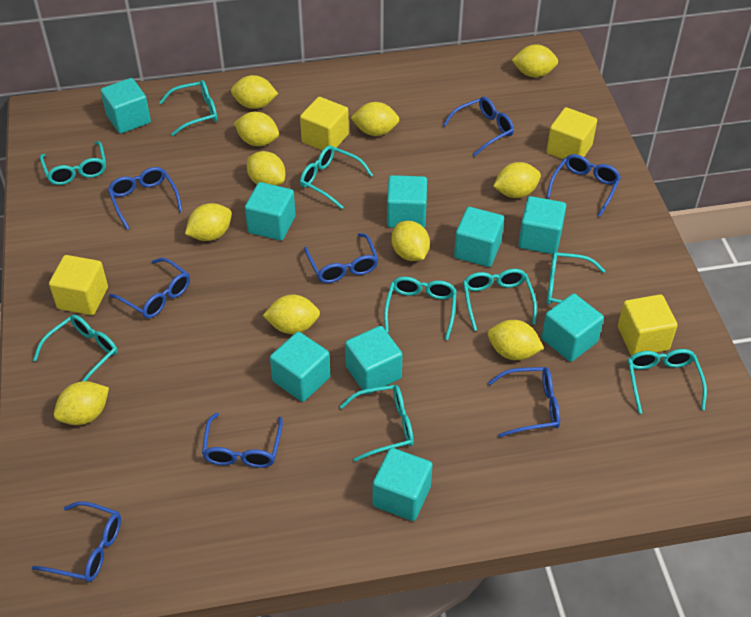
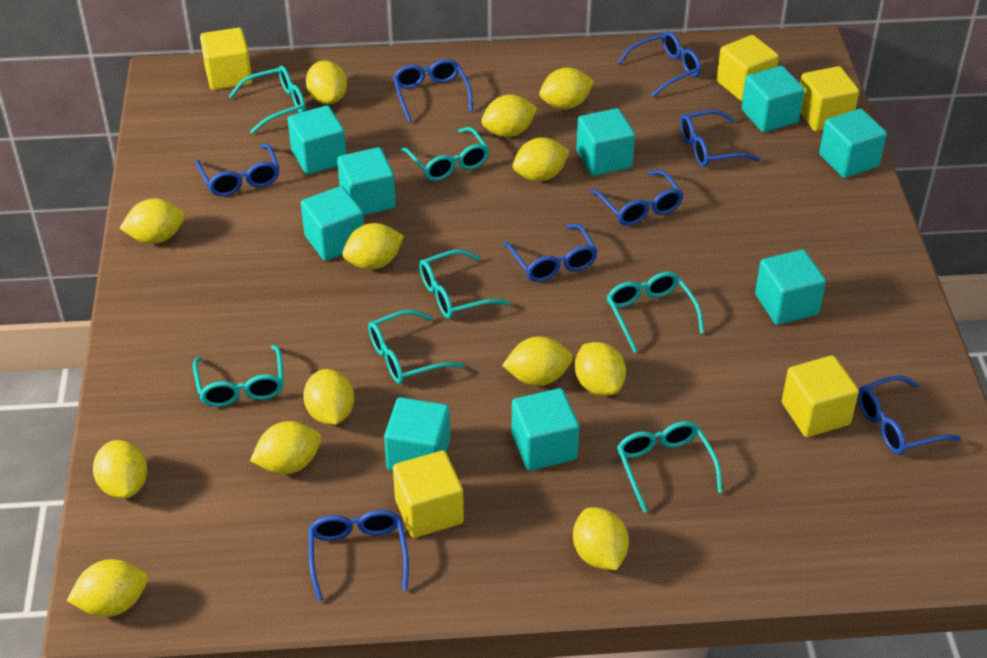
turquoise glasses: [33,315,118,382] [40,141,106,185] [159,80,217,136] [300,145,373,209] [340,385,414,462] [384,277,457,340] [463,269,537,331] [546,252,605,305] [628,349,707,414] = 9 -> [193,345,284,407] [229,66,306,134] [368,310,463,384] [401,127,489,181] [419,249,510,319] [607,271,704,353] [617,421,723,513] = 7
yellow cube: [49,255,108,315] [300,97,349,151] [547,107,597,159] [618,294,678,356] = 4 -> [200,27,252,90] [393,451,464,538] [717,35,779,101] [782,355,859,437] [800,66,859,131] = 5
yellow lemon: [54,381,109,425] [185,203,232,241] [231,75,278,109] [234,112,279,146] [247,151,285,186] [263,294,320,334] [351,102,399,136] [391,221,430,261] [488,320,544,360] [493,162,541,198] [512,44,558,77] = 11 -> [67,559,148,617] [93,440,147,498] [119,198,185,244] [250,421,321,474] [303,369,354,425] [306,60,347,104] [342,223,404,269] [481,94,537,137] [502,336,573,386] [513,137,569,181] [539,67,594,109] [573,507,629,570] [575,342,626,396] = 13

